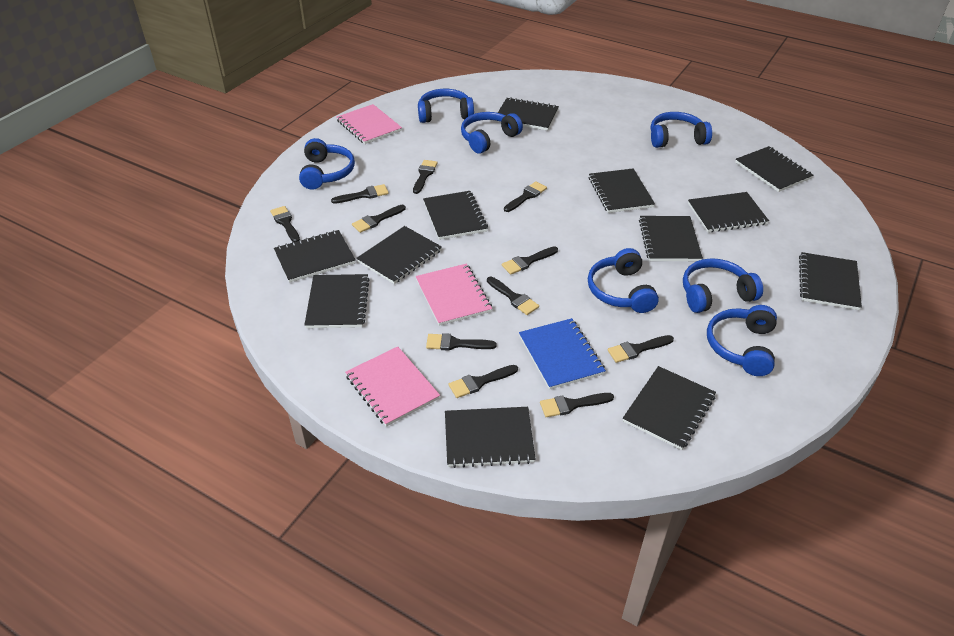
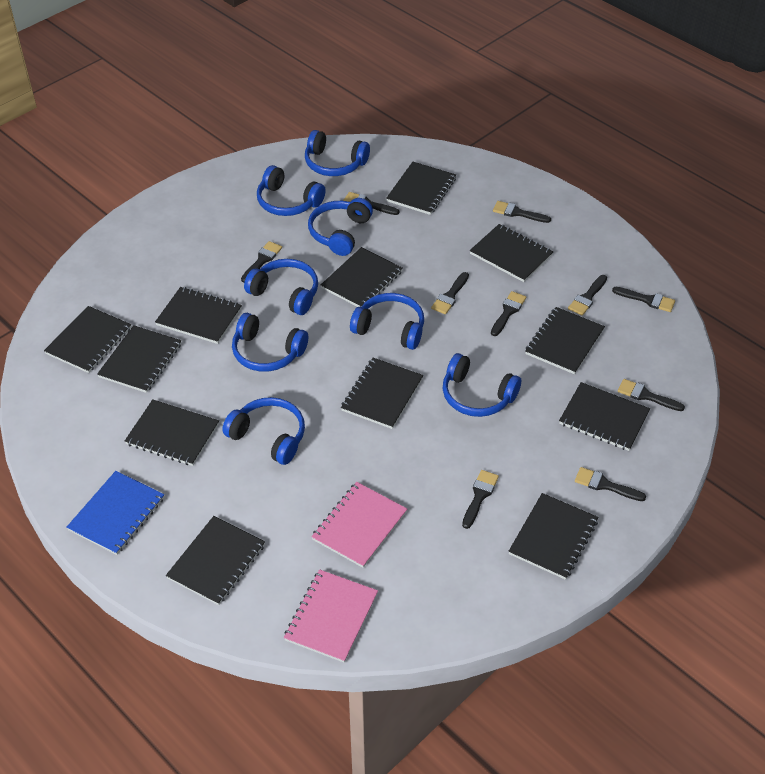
black brush: [270,206,300,242] [331,184,389,204] [352,205,406,233] [413,160,437,194] [426,333,497,351] [449,365,518,398] [487,276,539,315] [502,246,558,275] [504,181,547,212] [540,393,614,417] [607,335,674,363] = 11 -> [241,241,282,283] [343,192,399,215] [431,272,469,314] [462,470,499,529] [491,291,526,336] [493,201,551,223] [568,275,607,315] [575,467,646,501] [612,287,675,312] [618,379,685,411] = 10
blue headphones: [299,138,355,190] [418,89,474,123] [461,112,523,154] [588,248,659,313] [651,112,712,148] [683,258,763,313] [707,305,777,376] = 7 -> [222,397,305,465] [232,313,308,372] [244,259,318,315] [257,165,326,216] [305,130,370,176] [308,198,373,256] [350,293,424,350] [443,353,521,417] = 8
pink notebook: [336,104,402,144] [345,346,440,427] [416,264,492,326] = 3 -> [284,569,378,662] [311,482,407,568] = 2

